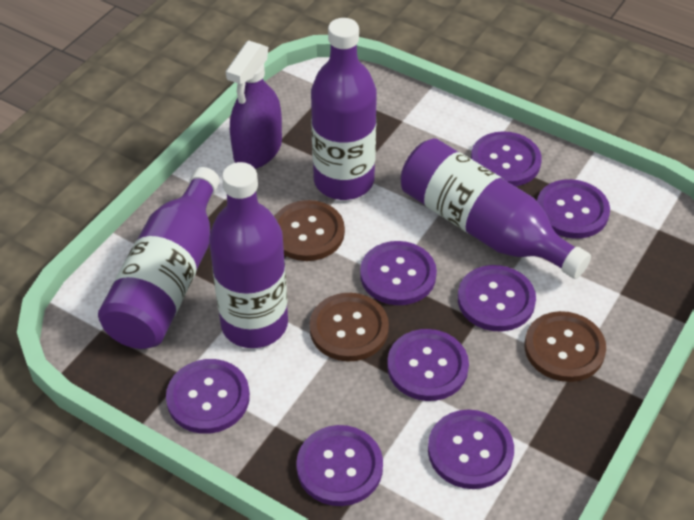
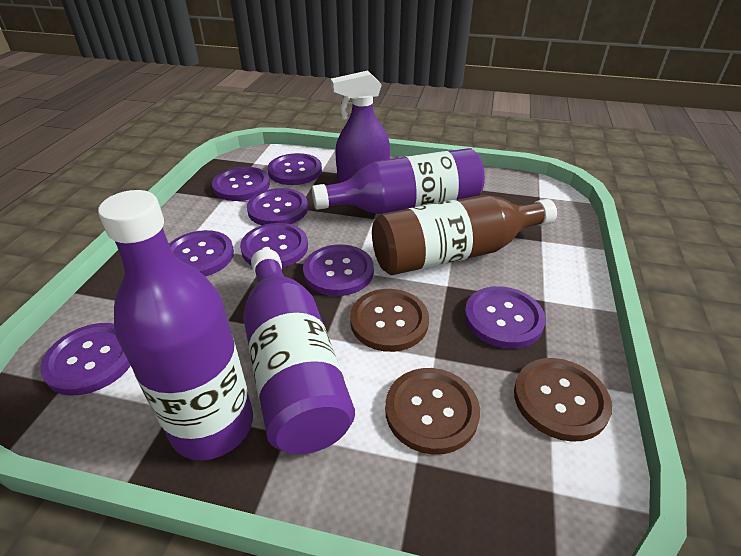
brown bottle: none = 0 -> [372,195,557,275] = 1
purple bottle: [98,167,220,349] [209,162,288,348] [311,18,377,200] [401,138,591,279] = 4 -> [98,190,253,460] [243,249,355,454] [312,148,485,214] = 3

